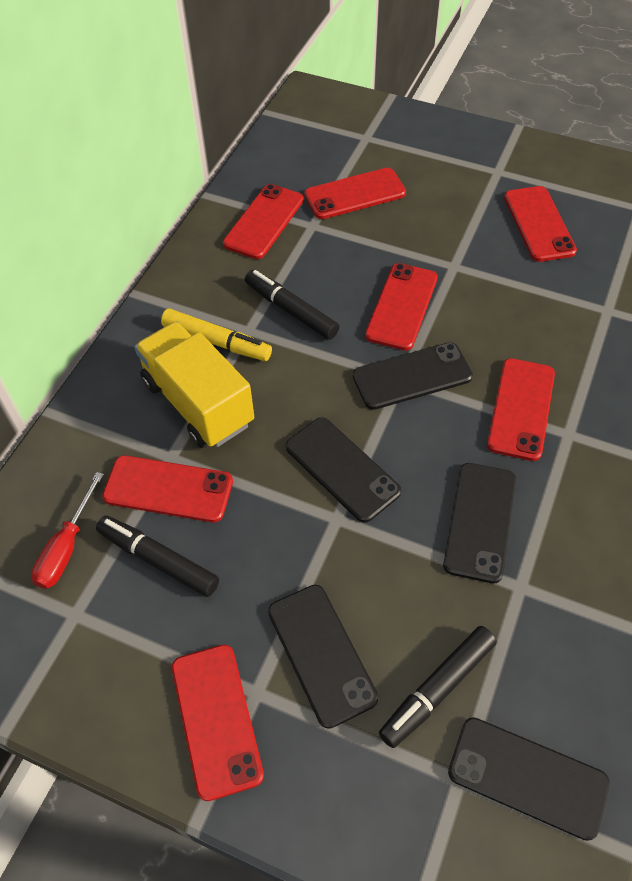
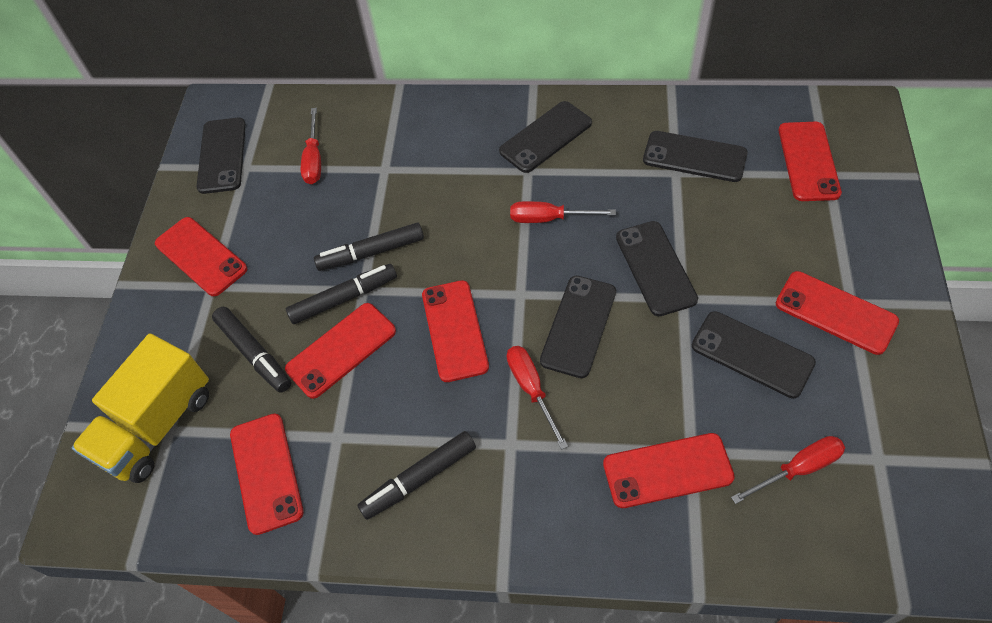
black marker: [96,516,219,597] [245,270,340,340] [379,626,497,748] = 3 -> [212,307,291,393] [286,264,397,324] [314,223,424,271] [357,431,476,520] = 4
black phone: [268,585,378,729] [286,417,401,523] [353,342,473,410] [443,463,516,584] [448,717,610,841] = 5 -> [196,118,246,194] [499,101,592,173] [540,276,616,378] [616,221,698,316] [643,131,748,182] [692,311,816,398] = 6
red screwdriver: [31,472,104,589] = 1 -> [301,108,321,184] [507,346,568,450] [510,201,616,223] [731,436,845,504] = 4
yellow marker: [161,308,272,361] = 1 -> none = 0

